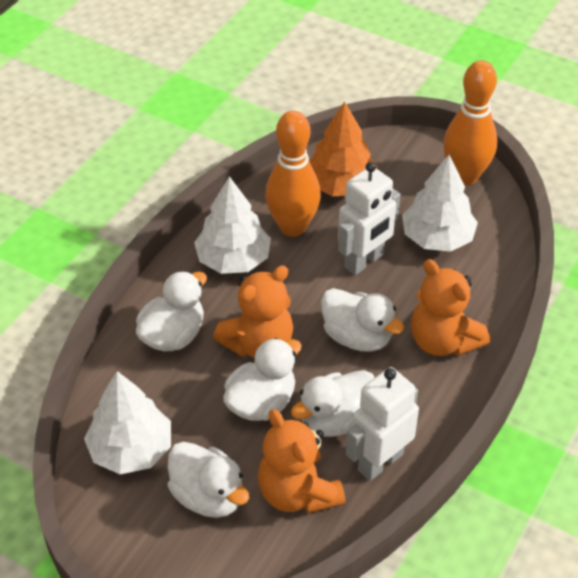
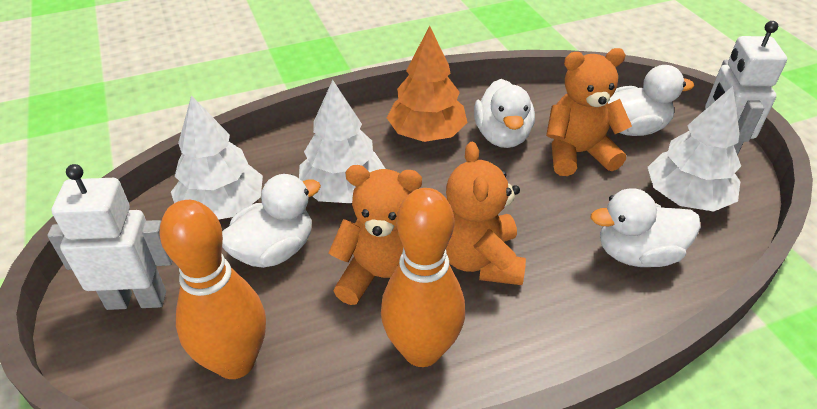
white duck: [136,271,207,351] [167,442,249,518] [223,338,302,421] [291,370,375,437] [321,288,404,351] = 5 -> [222,174,321,268] [474,79,535,148] [591,188,700,267] [608,65,694,136] = 4

